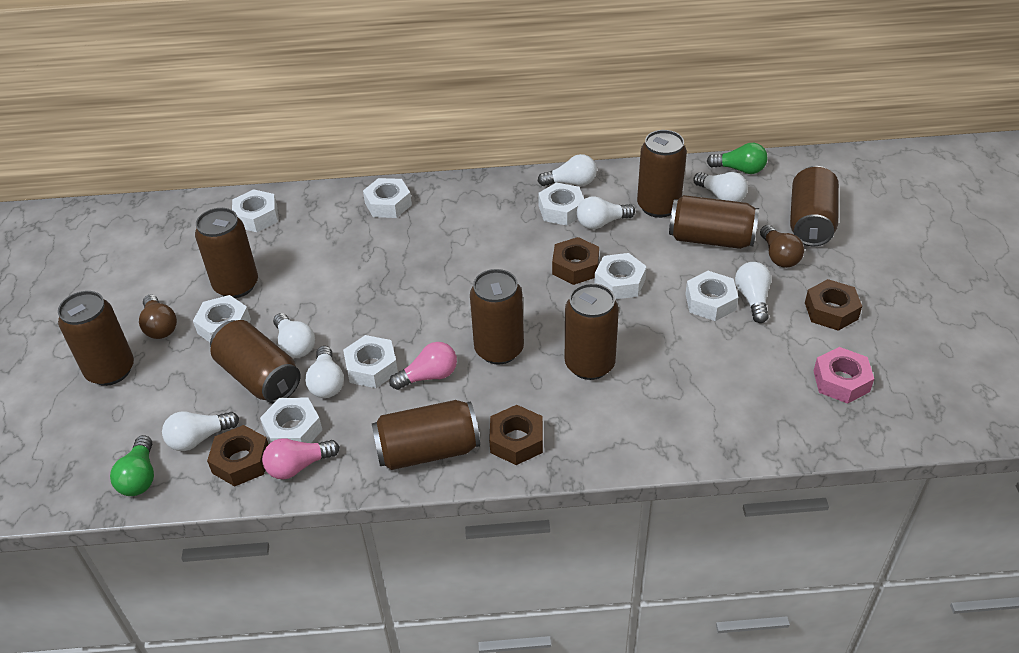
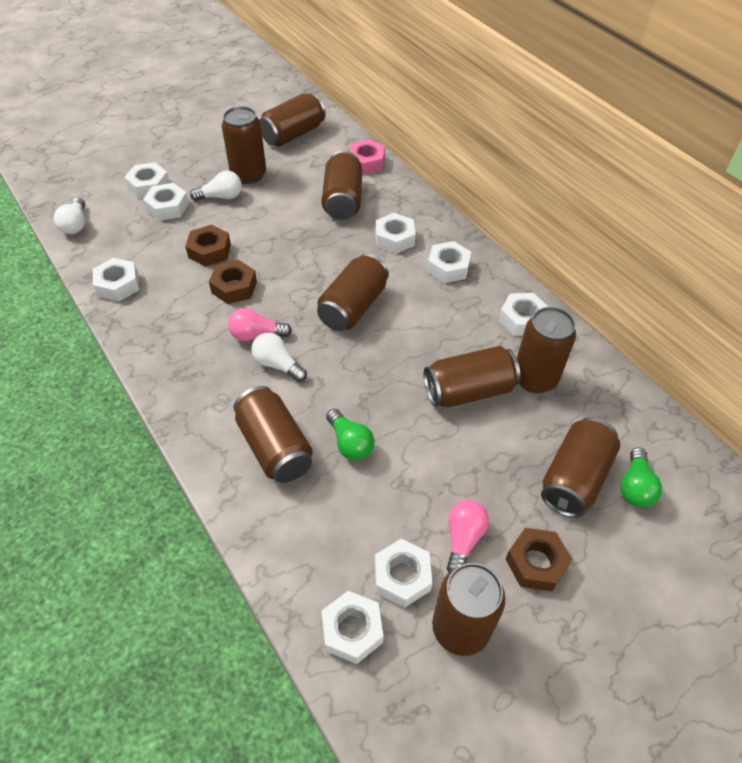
brown light bulb: [139,294,177,339] [760,225,804,268] = 2 -> none = 0
brown nut: [207,425,269,487] [489,405,543,465] [552,237,599,285] [805,279,862,331] = 4 -> [185,225,231,267] [209,260,257,304] [506,528,572,591] = 3
white light bulb: [162,412,239,451] [273,313,315,358] [305,346,344,398] [538,154,597,186] [577,196,635,229] [693,172,748,202] [735,262,771,323] = 7 -> [54,197,85,234] [190,171,242,201] [251,333,307,382] = 3

